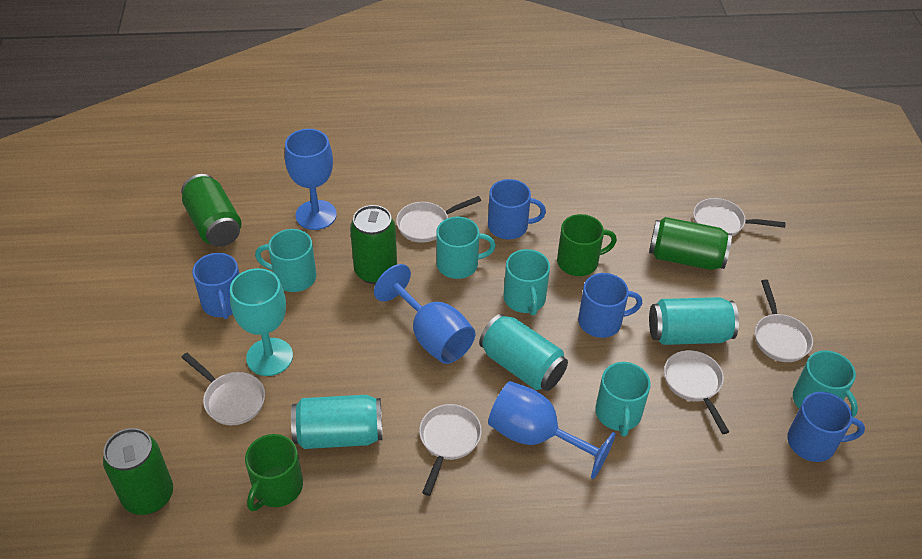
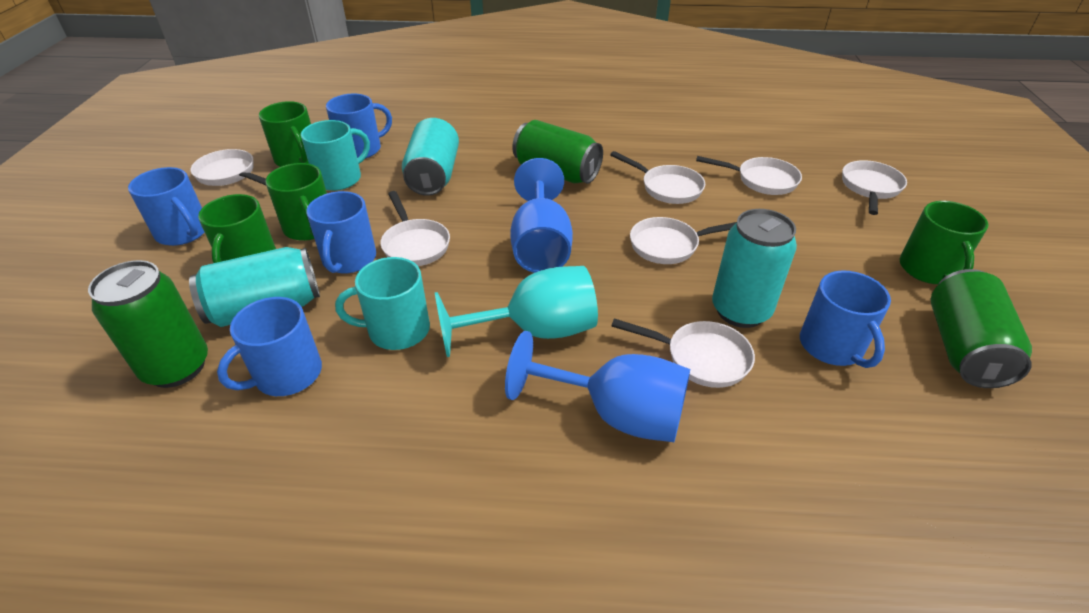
blue goblet: [285,129,337,230] [374,264,475,364] [488,381,616,479] = 3 -> [505,331,690,442] [510,158,573,273] = 2
blue mug: [192,253,240,319] [488,179,546,239] [578,273,642,338] [787,392,865,462] = 4 -> [128,167,205,246] [217,297,322,396] [306,191,376,274] [326,94,392,159] [800,270,891,368] = 5
green can: [103,428,173,515] [181,174,241,247] [350,205,397,284] [649,217,732,270] = 4 -> [88,260,208,388] [512,120,603,184] [931,269,1032,388] = 3
green mug: [245,434,303,511] [557,214,617,276] = 2 -> [198,194,276,263] [259,101,311,167] [265,163,327,241] [900,201,988,284] = 4
turquoise mug: [255,229,317,292] [437,217,496,279] [503,249,550,316] [595,362,651,437] [793,350,858,417] = 5 -> [301,120,370,191] [335,257,430,350] = 2
white pan: [181,353,265,425] [396,196,481,243] [419,404,482,496] [664,350,729,434] [693,198,785,236] [755,280,813,362] = 6 -> [190,149,266,186] [381,191,450,266] [610,151,705,204] [611,318,755,388] [630,217,736,264] [696,156,802,195] [842,160,907,215] = 7

